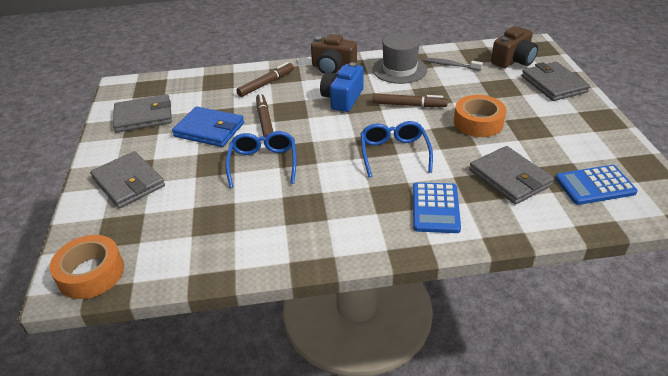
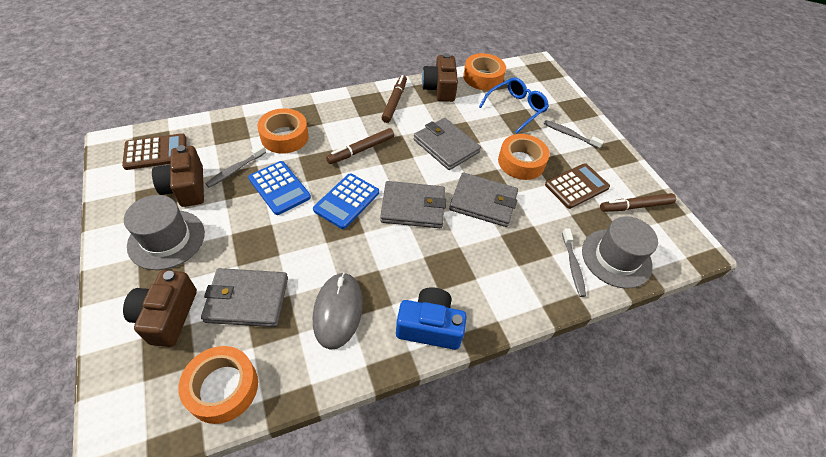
blue glasses: [226,131,297,188] [360,121,433,178] = 2 -> [479,77,549,133] = 1
blue wallet: [172,106,244,147] = 1 -> none = 0
brown calculator: none = 0 -> [122,133,186,170] [545,163,610,209] = 2
brown camera: [311,34,357,74] [491,27,538,68] = 2 -> [123,270,197,347] [152,145,204,207] [422,53,458,102] = 3
grey hat: [372,33,427,84] = 1 -> [124,195,205,270] [582,216,658,289] = 2
grey mouse: none = 0 -> [313,272,363,350] = 1
grey toothbrush: [424,58,483,71] = 1 -> [206,145,266,188] [544,120,604,149] [562,228,586,297] = 3
orange tape: [50,235,124,299] [454,95,507,137] = 2 -> [178,346,258,424] [257,108,309,154] [463,53,506,90] [498,134,550,180] = 4

